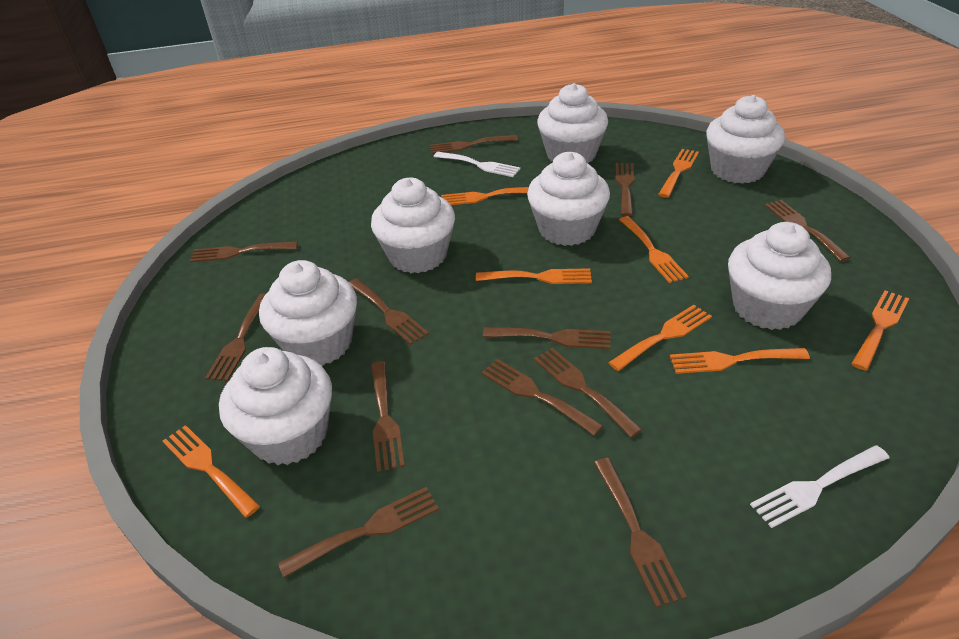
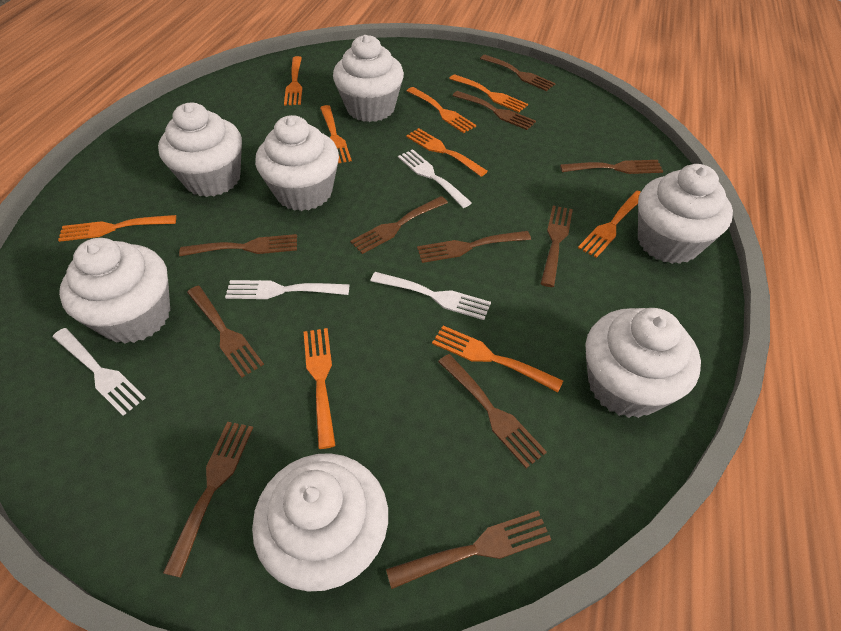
brown fork: [190,242,298,262] [205,294,266,381] [278,487,439,578] [349,278,429,345] [371,361,405,472] [430,135,518,154] [481,359,603,436] [483,327,610,349] [534,348,642,438] [594,458,687,608] [616,163,635,216] [765,200,851,262] = 12 -> [163,422,253,578] [179,234,297,256] [187,286,264,378] [350,196,448,254] [386,511,551,589] [417,231,531,263] [438,354,547,468] [453,91,536,130] [480,55,556,91] [541,206,573,287] [560,160,663,174] = 11
orange fork: [163,425,260,518] [441,187,529,205] [476,268,592,284] [608,305,712,371] [619,216,689,283] [658,149,699,198] [670,348,810,374] [851,290,909,371] = 8 -> [58,215,176,242] [284,56,302,105] [304,328,336,449] [320,105,352,163] [406,128,488,177] [407,87,476,133] [432,326,563,392] [449,74,528,113] [578,191,641,258] = 9
white fork: [434,152,521,177] [750,445,890,528] = 2 -> [53,328,146,416] [225,280,350,299] [370,272,491,320] [398,149,472,208] = 4

